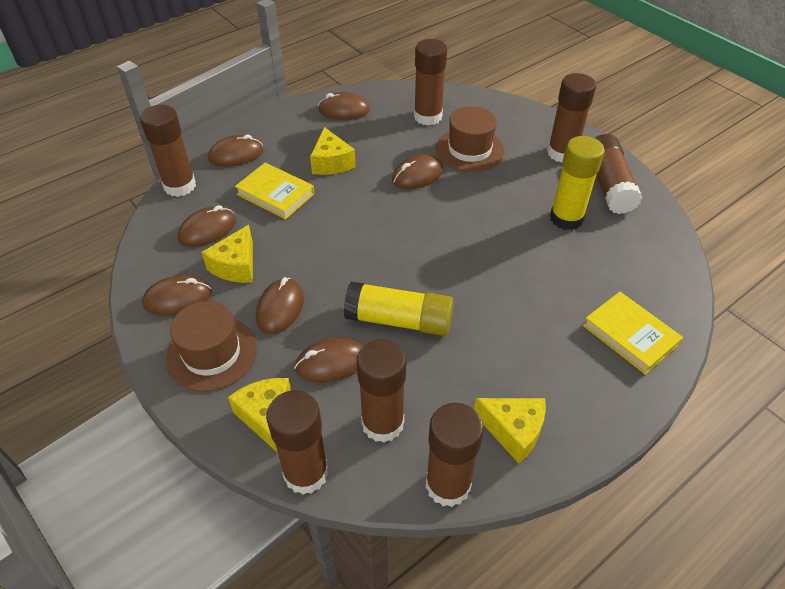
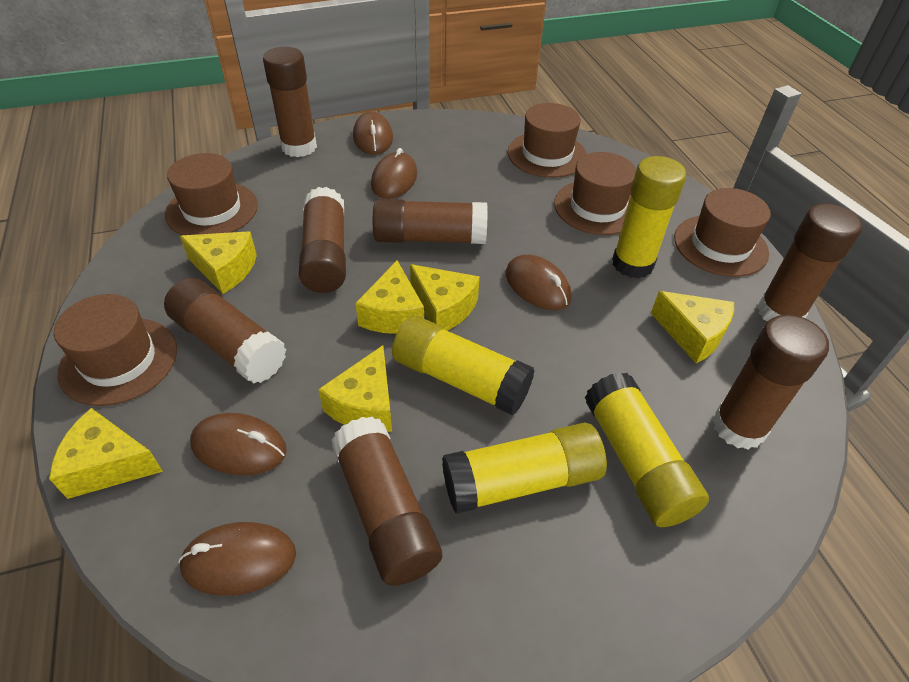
brown hat: [166,301,257,392] [436,106,505,172] = 2 -> [54,294,177,406] [165,153,258,235] [508,103,587,178] [554,152,636,235] [674,188,771,277] = 5
brown mouse: [142,275,212,316] [178,205,236,247] [208,135,263,167] [256,277,304,334] [294,338,363,383] [318,92,370,120] [392,154,444,189] = 7 -> [178,522,296,596] [190,413,287,475] [353,112,393,155] [371,148,417,199] [506,255,572,310] = 5
yellow book: [235,163,314,219] [583,292,683,374] = 2 -> none = 0
yellow cheese: [201,225,253,283] [228,378,291,453] [310,127,356,175] [474,398,546,464] = 4 -> [49,408,163,499] [180,231,257,294] [318,345,392,432] [355,261,424,334] [410,264,480,331] [651,291,734,363] = 6
yellow glue stick: [344,282,454,336] [550,136,605,230] = 2 -> [392,316,535,415] [442,423,607,514] [585,372,709,527] [612,156,686,278] = 4

